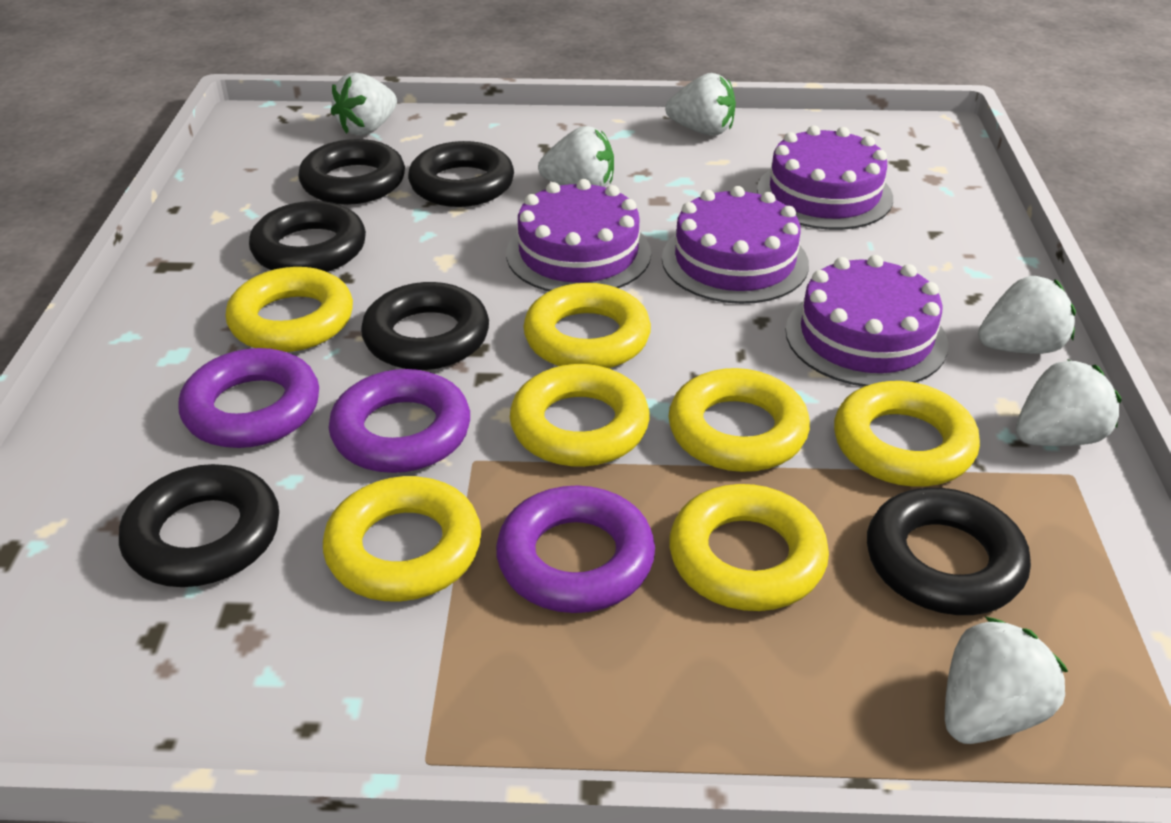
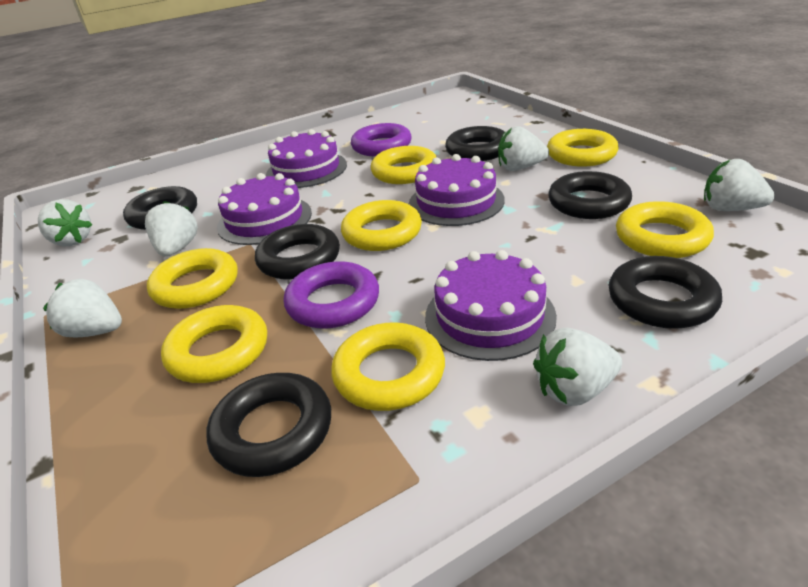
purple ring: [178,348,319,448] [329,369,470,473] [496,485,655,613] = 3 -> [284,261,379,329] [351,123,412,156] = 2

